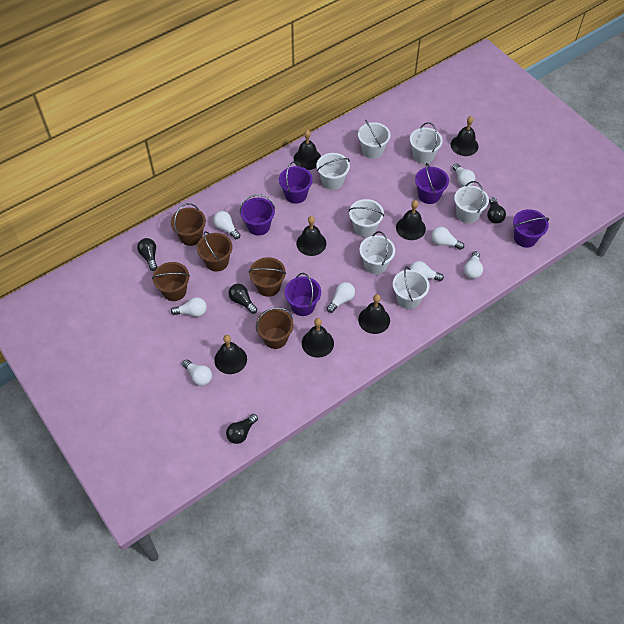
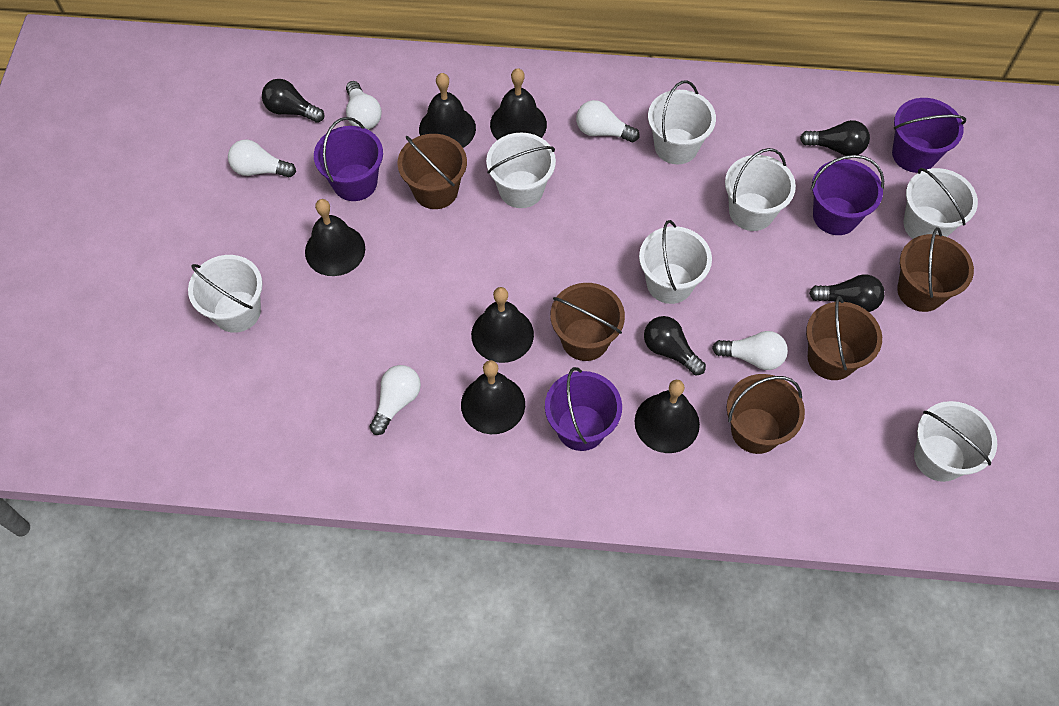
black bell: [214,335,247,374] [294,130,321,170] [296,216,326,256] [302,318,334,358] [358,294,390,334] [396,200,426,240] [451,116,479,156] = 7 -> [305,199,365,276] [419,73,476,148] [461,360,525,434] [471,287,534,363] [490,68,547,140] [635,380,700,453] = 6
purple bucket: [240,194,275,236] [279,161,313,204] [284,273,321,316] [415,163,449,204] [513,209,549,248] = 5 -> [314,117,383,201] [545,367,622,451] [811,155,884,235] [892,98,966,173] = 4
white light bulb: [171,297,207,317] [182,359,212,386] [213,211,240,239] [327,282,355,313] [410,261,444,281] [431,227,464,250] [453,163,475,187] [464,251,483,279] = 8 -> [228,140,296,177] [346,81,382,130] [370,365,421,435] [576,100,640,142] [712,331,788,370] = 5

